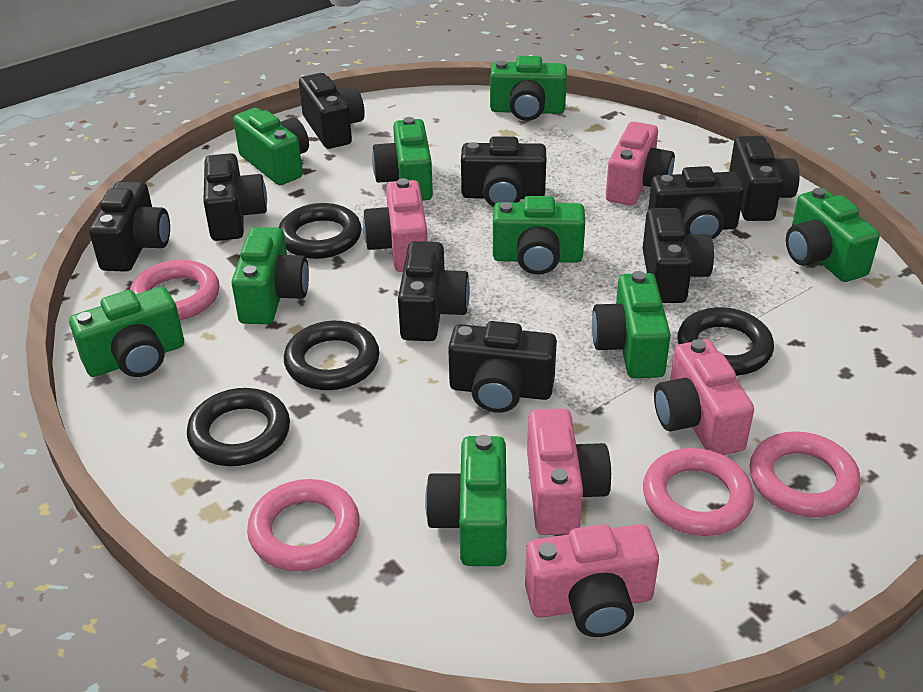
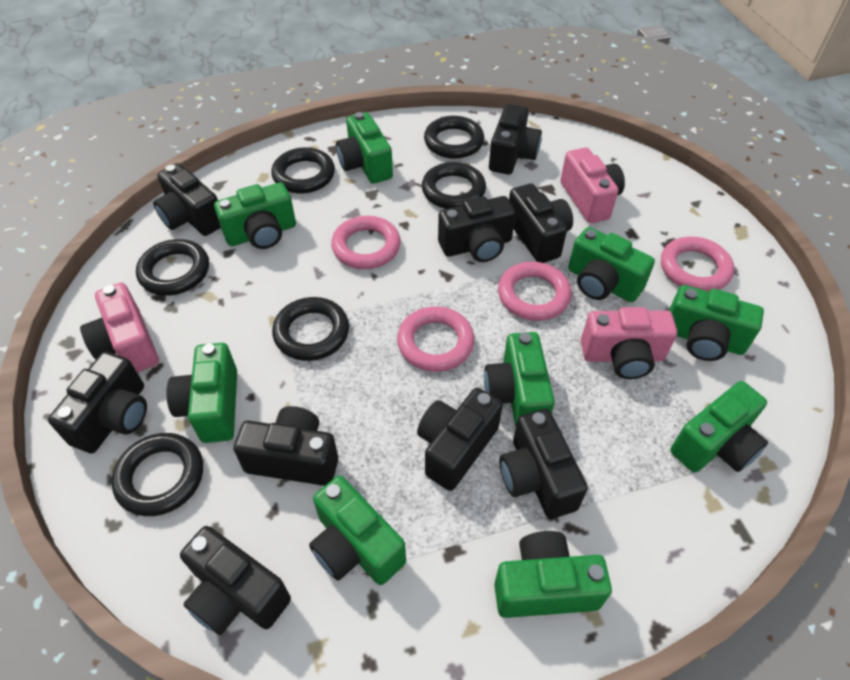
black ring: [187,388,290,466] [279,203,361,259] [284,321,379,390] [677,307,774,376] = 4 -> [111,433,203,516] [136,239,209,296] [271,147,335,194] [272,297,349,361] [422,162,486,209] [424,116,484,159] = 6
pink camera: [363,178,428,272] [525,524,659,637] [527,409,611,535] [606,122,675,206] [654,339,754,455] = 5 -> [80,283,159,373] [560,147,625,223] [581,307,677,379] = 3

